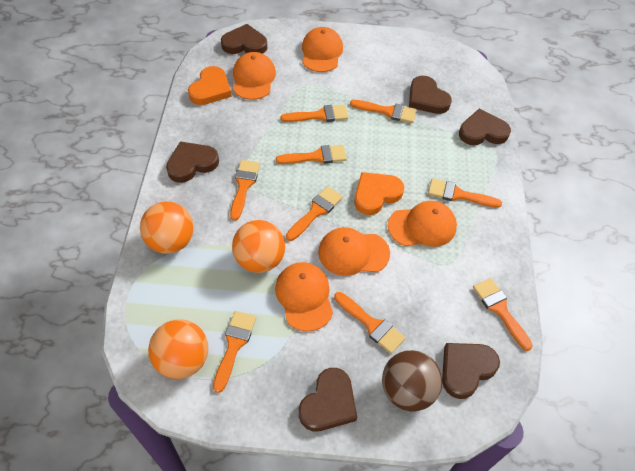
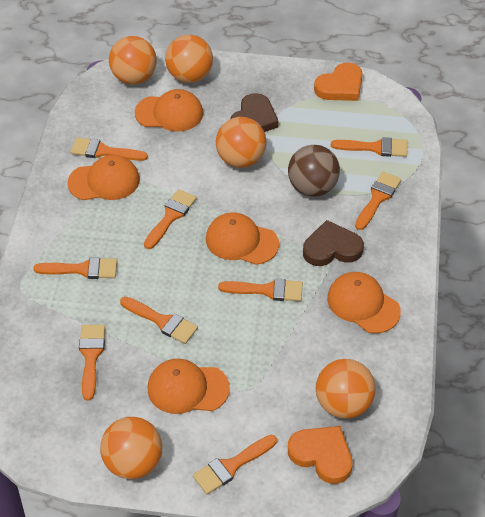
brown heart: [166,141,219,183] [221,24,267,54] [299,368,357,431] [409,76,452,114] [442,343,500,399] [459,109,511,145] = 6 -> [230,93,279,132] [303,220,364,266] = 2
orange ball: [140,202,194,254] [148,319,208,379] [232,220,285,273] = 3 -> [100,417,162,479] [109,36,157,84] [165,35,213,83] [216,117,267,168] [316,359,376,419] = 5

